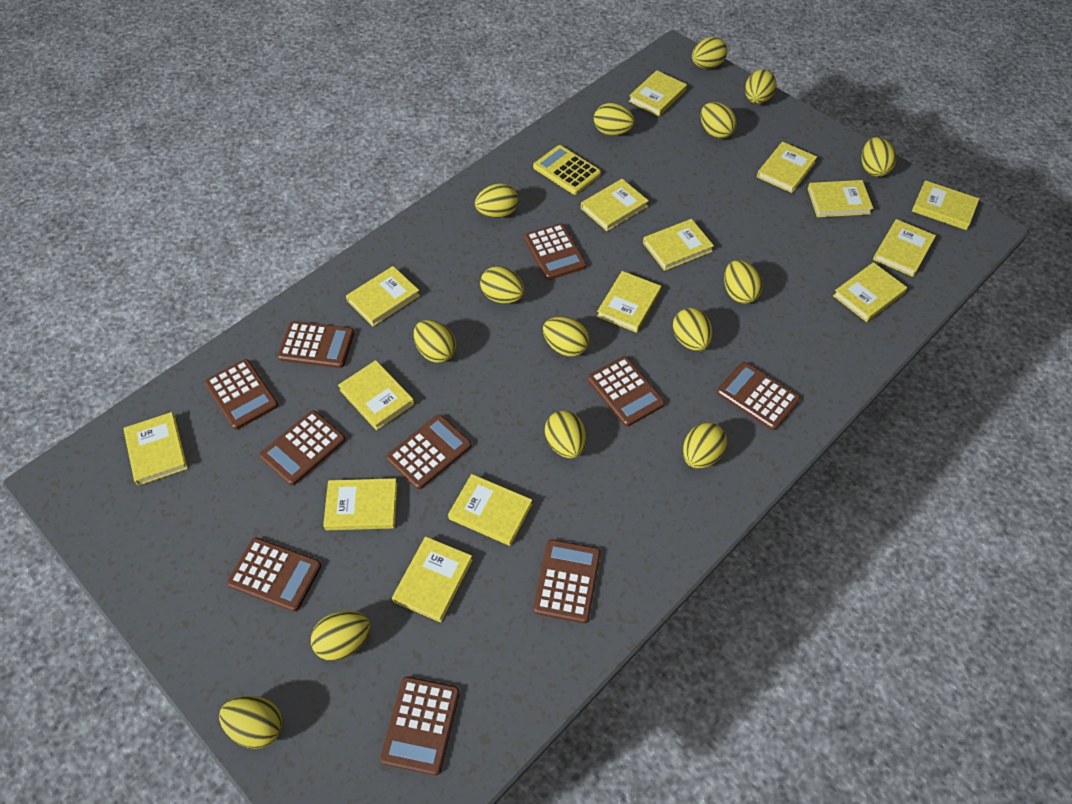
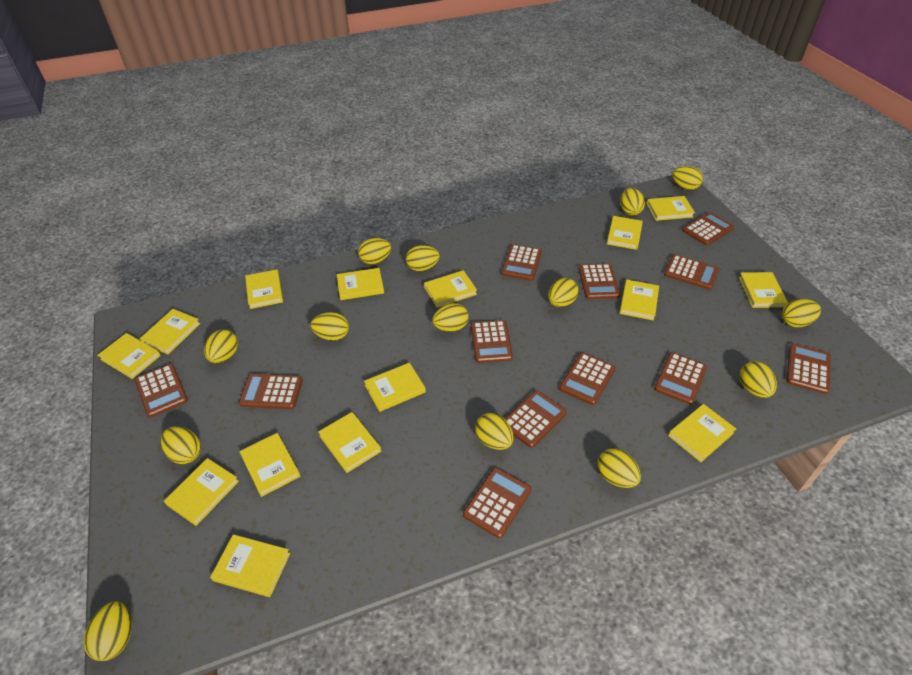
brown calculator: [204,359,278,430] [227,538,322,612] [260,410,346,486] [278,321,354,368] [380,676,460,775] [387,415,471,489] [524,223,586,280] [533,539,601,623] [588,356,665,427] [717,362,800,430] = 10 -> [135,364,188,417] [239,374,303,409] [463,468,531,538] [471,320,513,363] [501,244,542,281] [505,390,567,448] [559,353,615,405] [578,263,620,299] [654,352,707,405] [664,255,719,290] [683,212,734,246] [786,343,831,394] = 12
yellow calculator: [533,145,601,195] = 1 -> none = 0
yellow egg: [219,696,283,749] [311,611,371,661] [413,320,456,363] [475,184,518,218] [480,266,524,303] [543,317,590,357] [545,411,586,459] [594,103,635,135] [673,308,713,351] [683,422,727,469] [692,37,727,69] [701,102,737,139] [724,260,763,304] [745,69,776,104] [862,137,896,177] = 15 -> [84,601,132,661] [161,426,201,464] [204,329,238,363] [310,312,349,341] [358,238,391,264] [406,245,440,271] [432,303,469,332] [475,413,514,450] [548,278,579,307] [597,448,641,488] [620,188,645,215] [672,166,703,190] [740,361,777,398] [782,299,821,327] = 14

